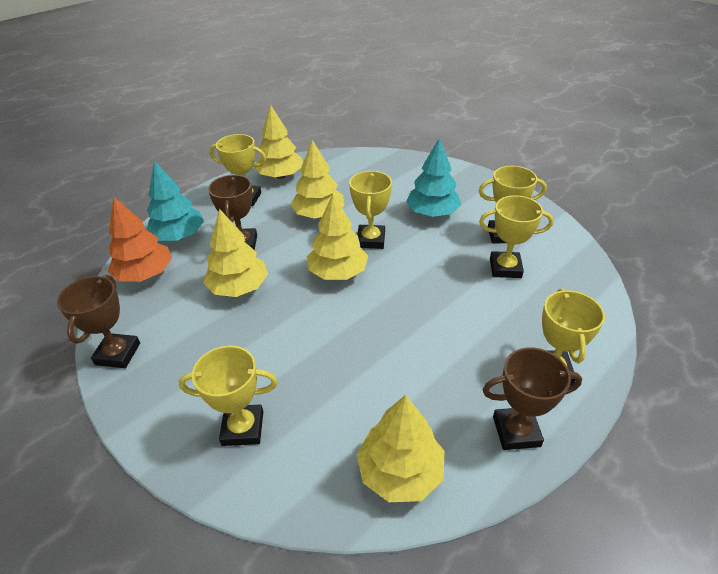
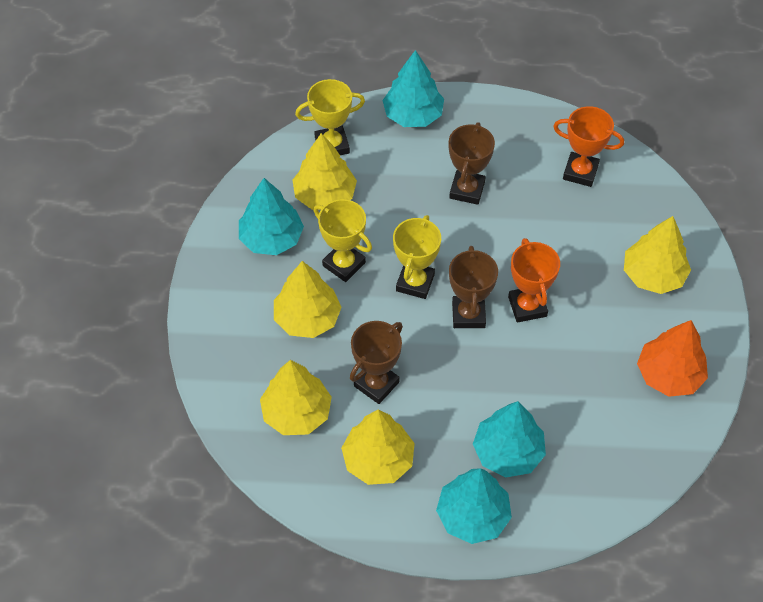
orange trophy: none = 0 -> [508,238,560,323] [553,106,624,187] = 2
turquoise tree: [147,161,204,241] [406,137,461,217] = 2 -> [239,178,304,255] [382,50,444,127] [436,468,512,544] [473,401,546,477] = 4
yellow trophy: [179,346,278,446] [209,134,266,206] [349,171,392,249] [479,166,547,243] [479,195,554,278] [542,288,605,386] = 6 -> [295,79,365,155] [314,199,372,282] [393,215,441,299] = 3

